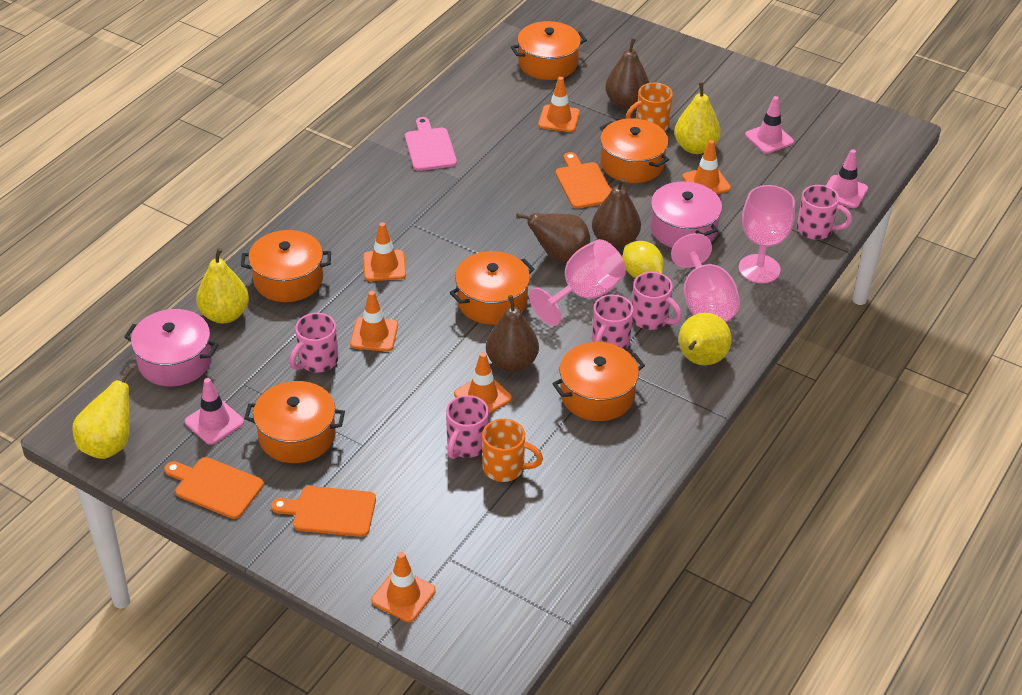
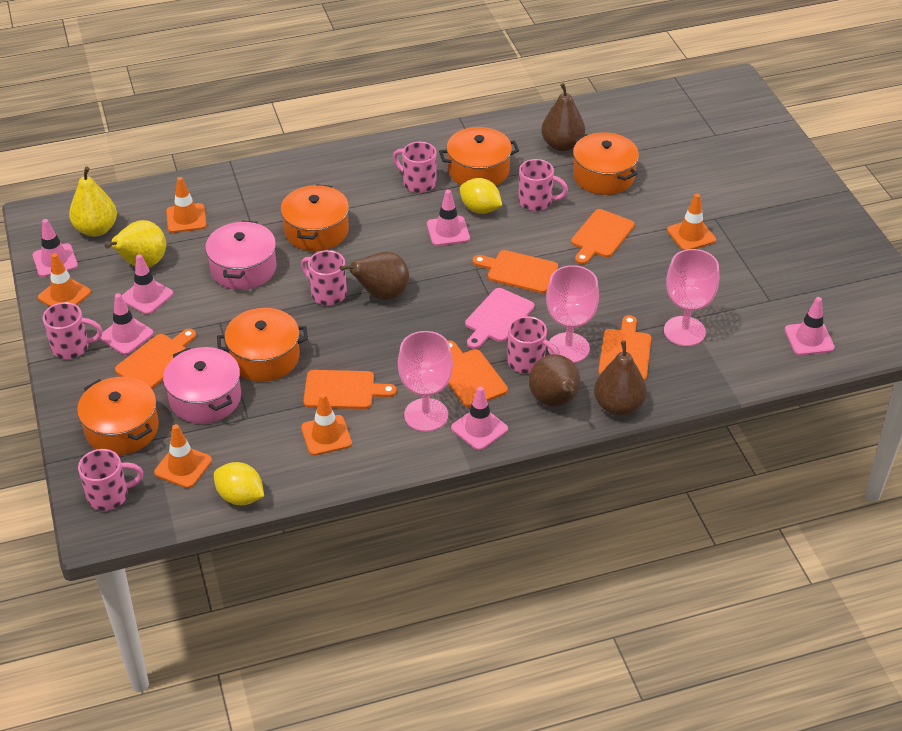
orange cutting board: [165,457,264,519] [271,486,376,537] [555,152,611,209] = 3 -> [115,329,196,389] [303,370,397,409] [448,340,508,408] [472,250,558,293] [571,209,635,265] [598,315,651,381] = 6
orange mug: [482,419,543,482] [626,83,673,131] = 2 -> none = 0
orange pot: [241,230,331,302] [244,381,345,463] [450,251,534,325] [511,21,587,80] [552,342,645,421] [600,118,669,183] = 6 -> [77,377,159,455] [217,308,308,382] [280,184,349,251] [439,127,519,186] [573,132,639,195] = 5
orange traffic cone: [350,291,398,352] [363,222,406,281] [371,552,436,622] [454,352,512,414] [538,77,580,132] [682,140,731,194] = 6 -> [38,253,91,306] [154,424,212,488] [166,177,207,233] [301,393,352,455] [667,194,716,250] = 5
pink mug: [289,313,338,372] [446,395,489,459] [592,294,634,349] [632,272,682,330] [797,185,852,240] = 5 -> [43,302,103,359] [78,449,143,511] [301,250,347,305] [393,142,437,193] [507,316,559,374] [518,159,568,211] = 6
pink traffic cone: [185,378,244,445] [745,96,794,154] [826,149,868,208] = 3 -> [32,219,78,277] [100,293,154,355] [122,254,173,314] [427,190,470,246] [451,386,508,450] [784,297,835,355] = 6
yellow lemon: [623,241,664,278] = 1 -> [214,462,264,505] [460,178,502,214] = 2
yellow pear: [72,366,134,459] [196,248,249,323] [674,82,721,154] [678,313,732,365] = 4 -> [69,167,117,236] [105,220,166,268] = 2

